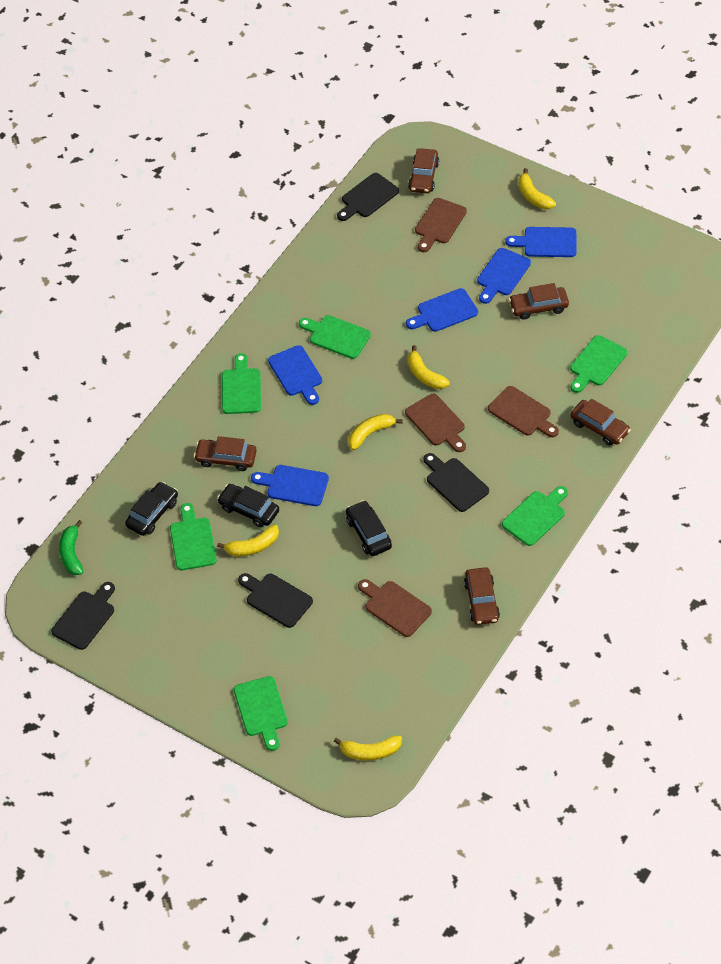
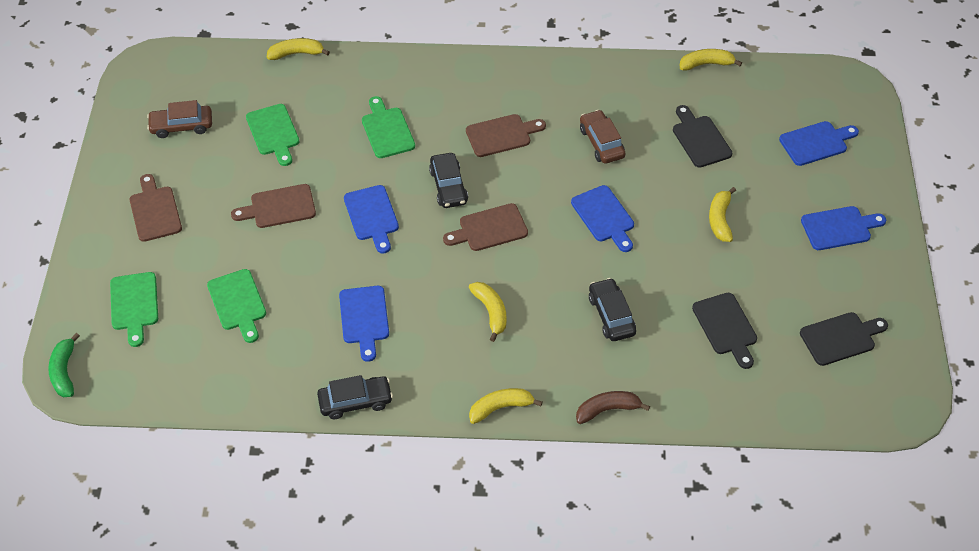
black cutting board: [51,582,115,650] [238,573,313,628] [337,173,399,221] [423,453,489,512] = 4 -> [673,105,732,168] [692,293,757,369] [800,312,888,366] = 3
brown banana: none = 0 -> [576,391,650,424] = 1
brown car: [194,436,257,471] [408,148,439,193] [464,567,500,625] [509,283,569,320] [570,399,631,445] = 5 -> [147,100,212,138] [580,110,626,164] = 2
green cutting board: [170,503,217,570] [222,353,261,414] [234,676,288,751] [299,315,371,359] [502,486,568,546] [570,335,627,393] = 6 -> [110,272,158,347] [207,269,266,343] [246,104,299,166] [362,96,415,158] = 4

